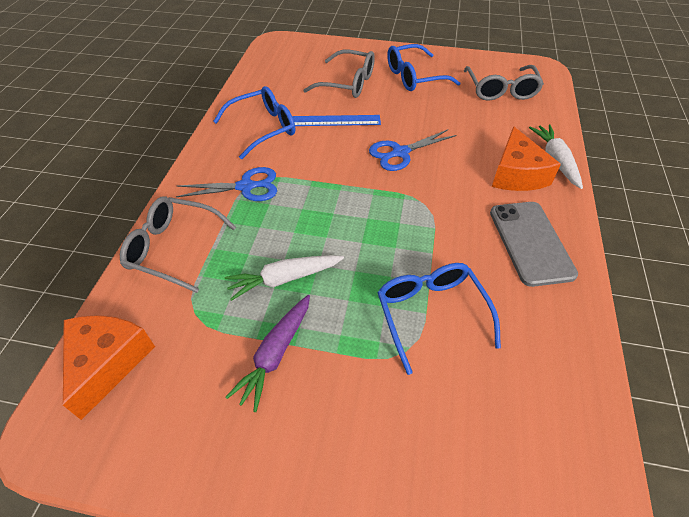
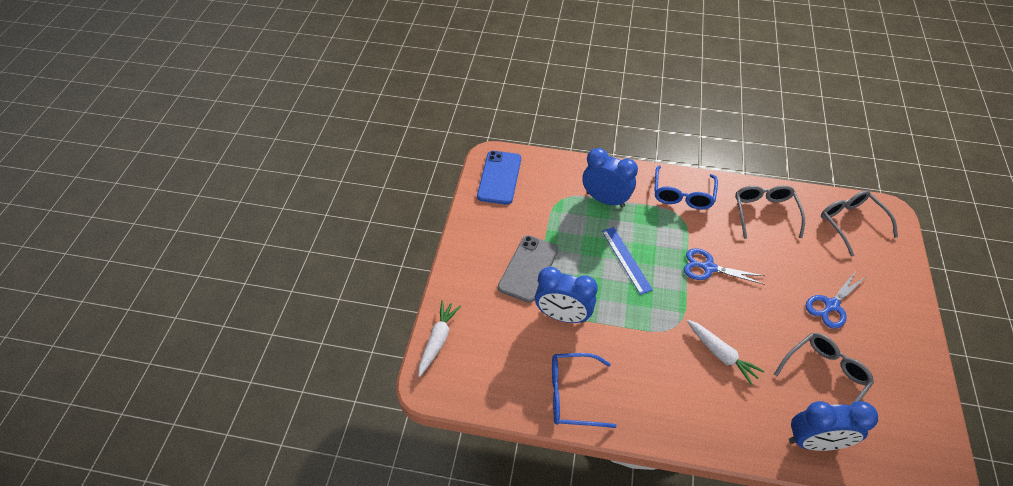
blue clock: none = 0 -> [535,267,598,323] [582,148,638,208] [789,401,878,451] = 3
blue glasses: [213,86,295,159] [377,263,501,375] [387,44,461,91] = 3 -> [552,353,617,428] [655,166,718,210] = 2
blue phone: none = 0 -> [477,151,521,205] = 1
orange cheese: [63,315,155,420] [492,126,561,191] = 2 -> none = 0
purple carrot: [225,295,310,412] = 1 -> none = 0

